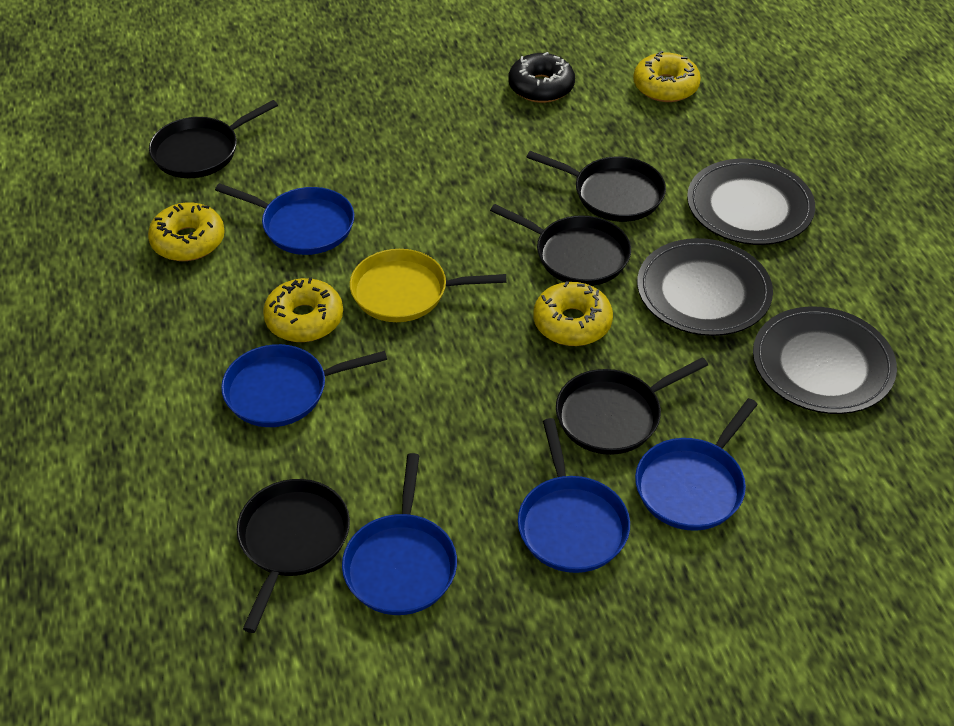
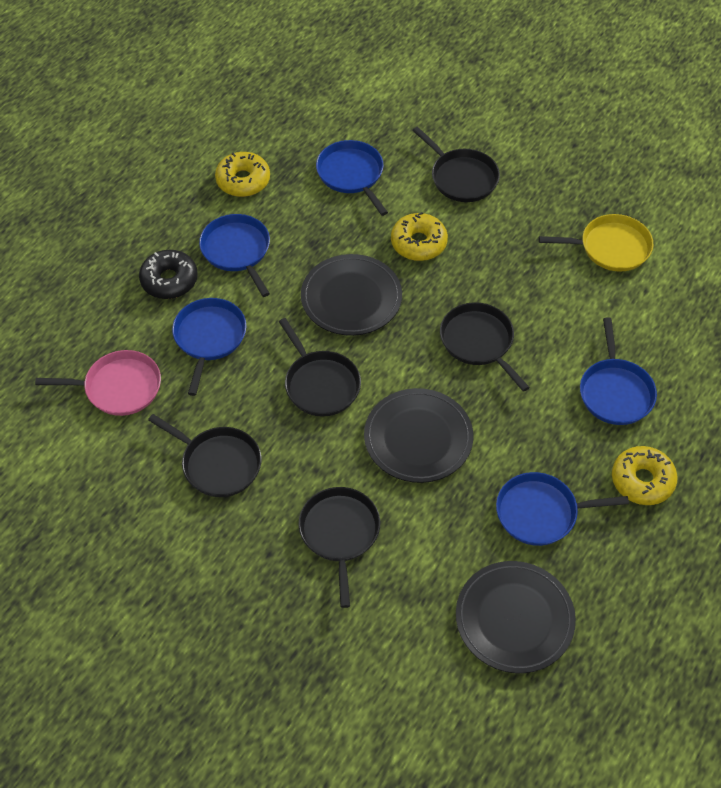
pink pan: none = 0 -> [35,350,161,416] = 1
yellow donut: [148,202,225,261] [263,277,343,342] [533,281,613,346] [633,51,701,102] = 4 -> [215,152,270,197] [391,212,448,261] [612,446,677,505] = 3

